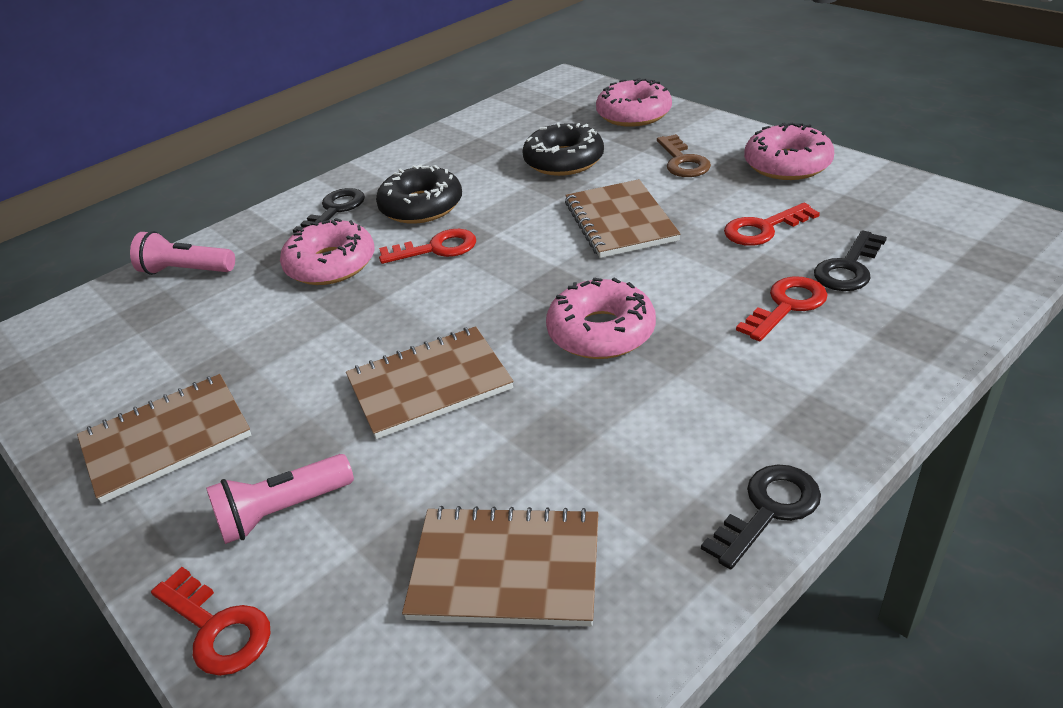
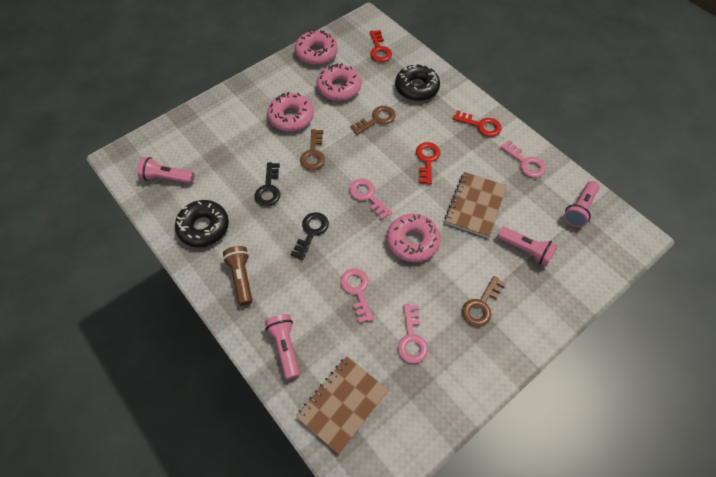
black key: [293,188,365,233] [701,464,821,570] [814,230,887,291] = 3 -> [254,162,280,207] [291,212,329,260] = 2
brown flashlight: none = 0 -> [223,246,252,306] = 1
brown key: [657,134,711,177] = 1 -> [300,129,325,170] [350,106,396,135] [462,276,506,326] = 3
brown notebook: [77,374,251,503] [346,326,514,439] [402,506,599,626] [565,179,680,258] = 4 -> [296,356,388,454] [445,172,507,238] = 2
pink flashlight: [130,231,235,275] [206,454,354,544] = 2 -> [137,157,194,184] [265,314,300,380] [497,227,558,266] [564,181,599,227] = 4
pink key: none = 0 -> [341,268,374,323] [349,179,393,220] [398,304,428,364] [500,140,546,178] = 4
red key: [151,567,270,676] [379,229,476,264] [724,203,820,246] [736,276,828,341] = 4 -> [370,30,392,62] [416,142,440,184] [453,110,502,137] = 3

